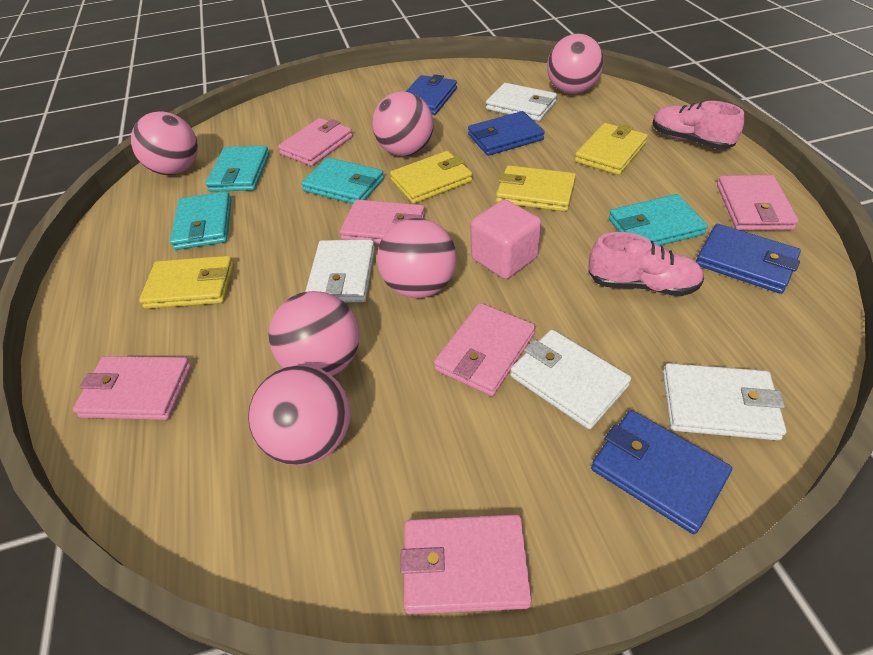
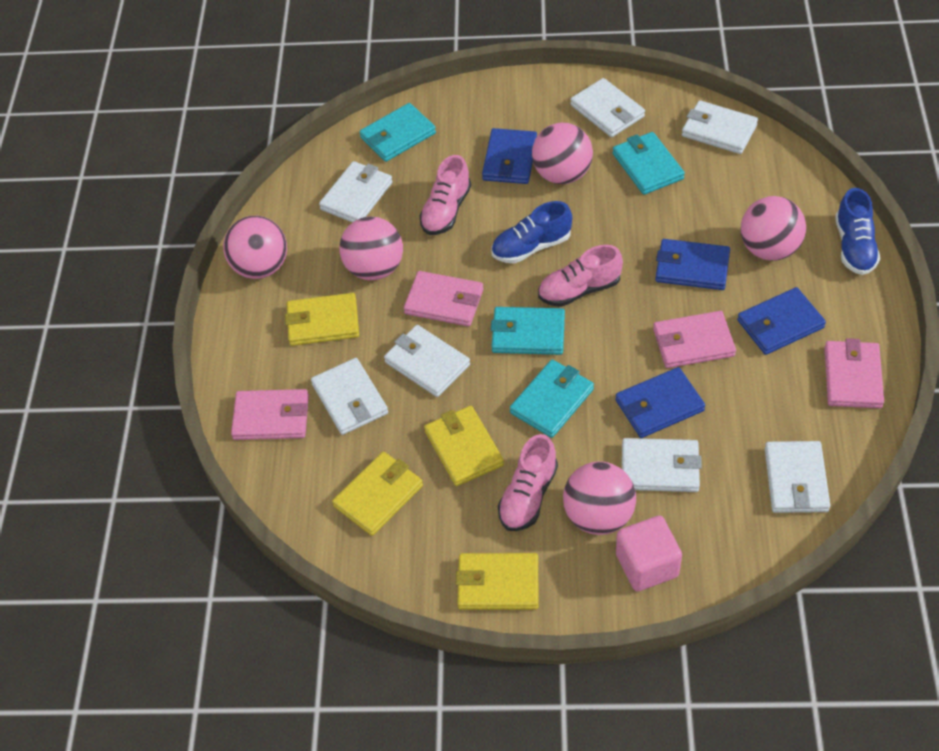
blue shoe: none = 0 -> [491,201,572,263] [835,188,880,275] = 2
pink ball: [131,111,198,175] [248,365,351,465] [269,291,359,376] [372,91,433,156] [377,218,457,298] [547,34,604,94] = 6 -> [223,216,287,279] [339,217,403,280] [532,123,593,184] [563,461,636,535] [740,196,806,261] = 5
pink shoe: [588,232,704,296] [652,101,744,149] = 2 -> [419,155,471,235] [498,434,558,531] [538,245,623,307] = 3
pink wallet: [73,356,192,420] [278,118,353,166] [340,199,425,244] [400,514,532,614] [434,303,536,396] [717,175,799,230] = 6 -> [231,389,309,440] [404,271,483,326] [653,311,736,368] [824,338,884,408] = 4
white wallet: [305,239,375,303] [486,83,557,121] [510,330,631,429] [663,363,786,440] = 4 -> [311,358,388,435] [319,161,393,223] [384,325,470,397] [570,78,645,137] [622,438,702,492] [682,100,758,154] [765,441,830,513] = 7

